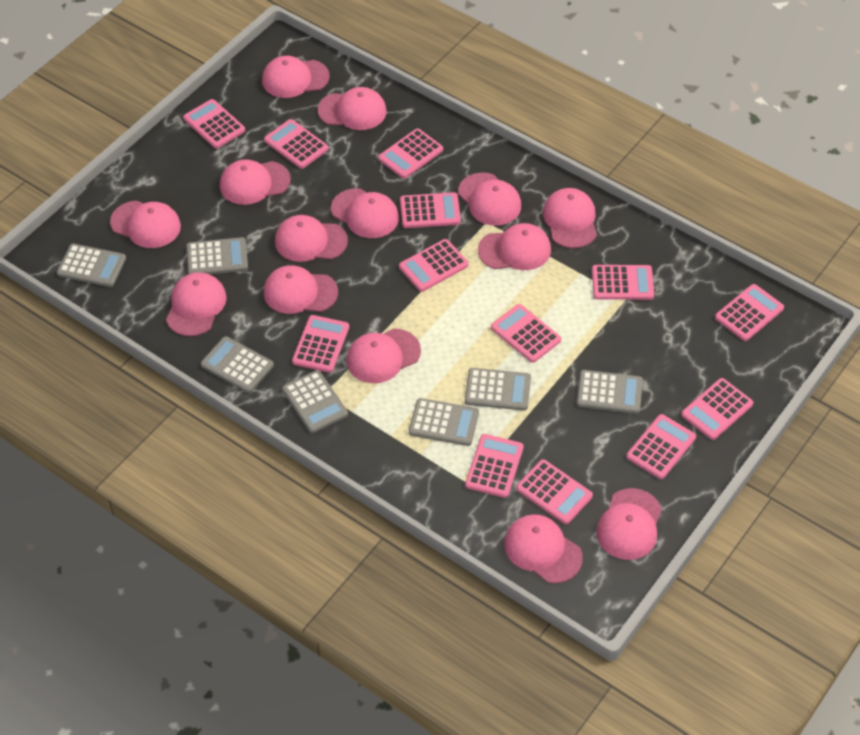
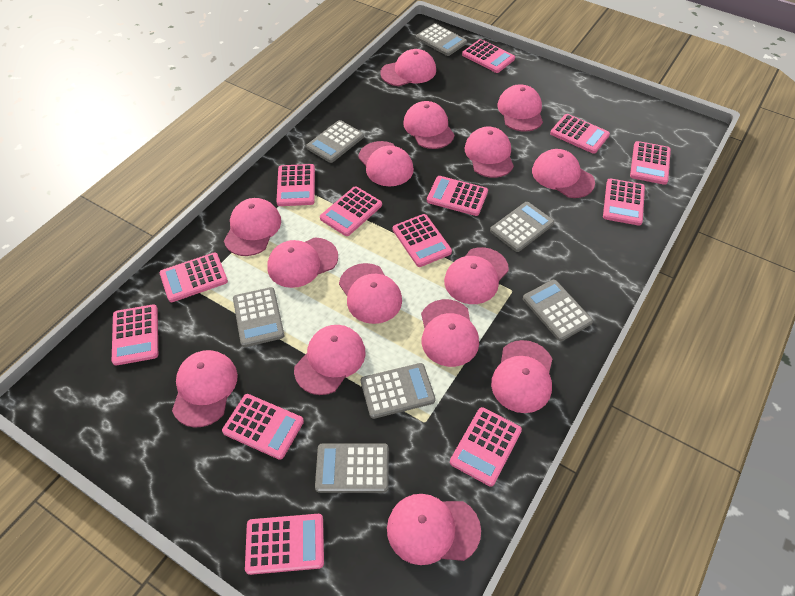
pink cap: [110,201,181,248] [166,272,227,336] [220,159,291,205] [262,56,330,98] [264,265,338,314] [275,215,348,262] [318,87,386,130] [331,188,399,238] [346,329,421,383] [458,173,521,226] [478,223,551,270] [504,514,583,584] [543,188,597,248] [596,488,662,560] = 14 -> [172,350,238,428] [224,198,281,256] [267,237,338,288] [294,325,366,395] [339,263,402,324] [358,141,414,187] [381,49,436,86] [387,494,481,565] [403,101,455,149] [421,299,479,367] [444,247,509,304] [465,127,514,178] [491,340,552,413] [498,84,543,132] [532,149,595,198] = 15

